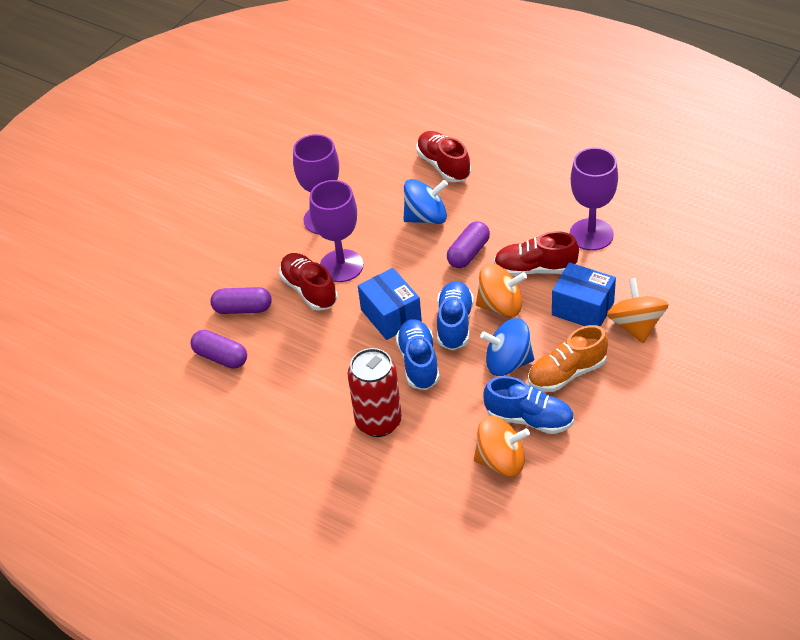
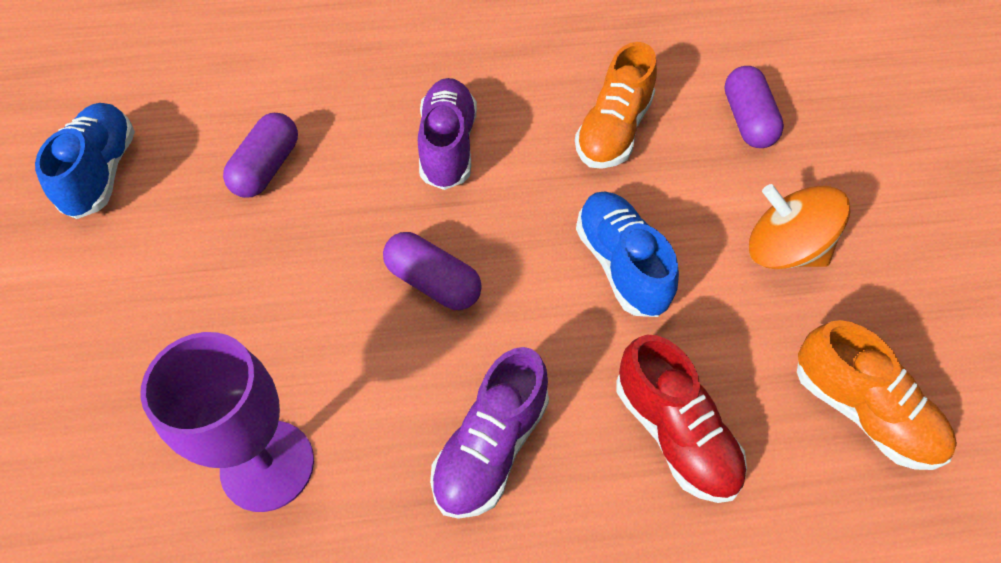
blue box: [358,268,422,340] [552,262,616,327] = 2 -> none = 0
blue shoe: [396,319,440,390] [437,281,474,350] [484,376,574,434] = 3 -> [35,103,135,219] [576,192,679,317] = 2
blue spinning top: [403,179,448,224] [480,318,534,376] = 2 -> none = 0
orange shoe: [528,325,608,392] = 1 -> [575,42,657,169] [797,320,957,470] = 2
orange spinning top: [474,416,530,477] [476,263,527,317] [607,278,669,343] = 3 -> [749,184,850,269] = 1
purple goblet: [293,134,339,234] [309,180,363,282] [570,148,618,251] = 3 -> [140,332,314,512] = 1
purple shoe: none = 0 -> [418,78,477,190] [430,347,549,519] = 2
red can: [348,348,402,437] = 1 -> none = 0
red shoe: [279,253,338,311] [416,131,471,182] [494,231,579,276] = 3 -> [616,335,747,503] = 1

